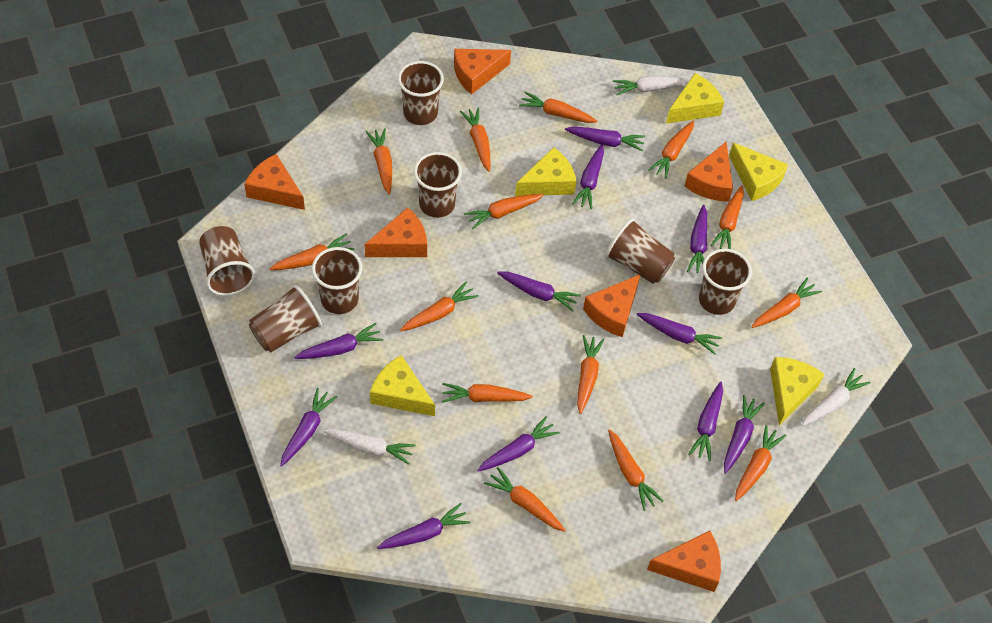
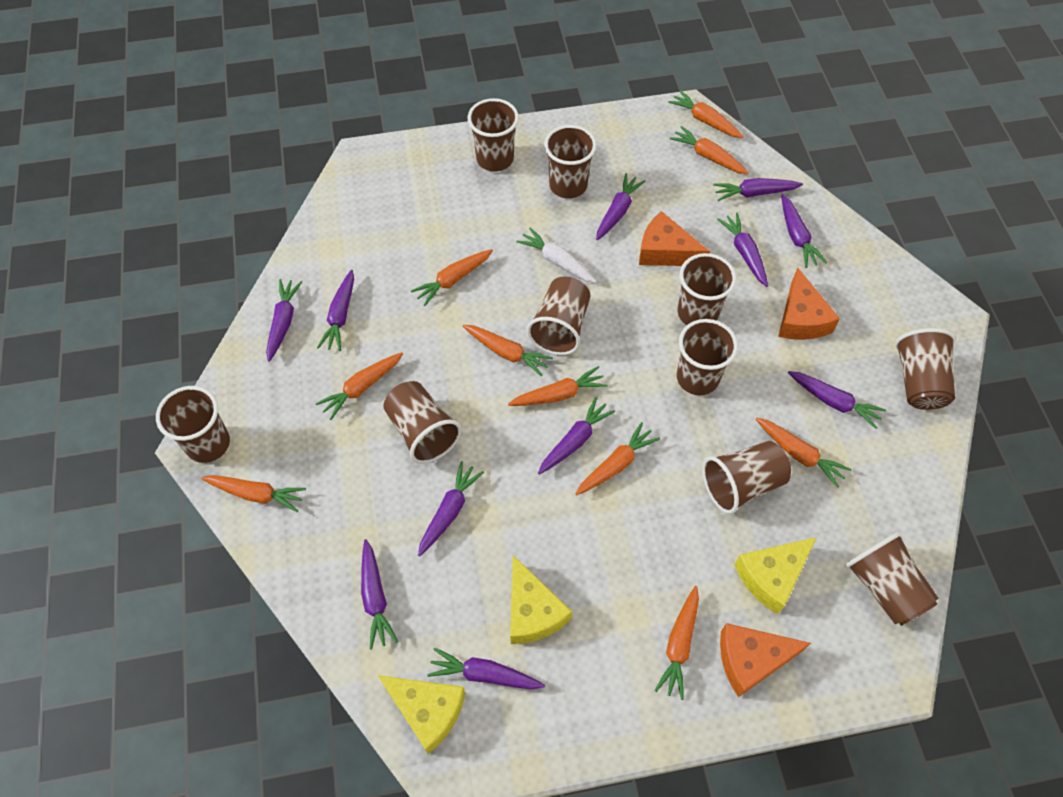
brown cup: [199,226,255,296] [249,285,322,352] [312,247,363,314] [398,61,444,125] [414,152,462,218] [605,218,675,284] [699,249,752,315] = 7 -> [156,386,230,463] [384,381,462,464] [468,98,519,172] [526,277,590,355] [544,125,596,199] [677,319,738,395] [678,253,736,325] [702,441,791,514] [845,532,939,626] [895,328,956,410] = 10
orange carrot: [269,234,354,270] [366,128,392,195] [400,282,479,331] [442,383,533,403] [460,107,491,172] [464,194,544,229] [484,467,565,532] [519,92,597,123] [577,335,605,414] [608,429,664,511] [648,121,694,179] [711,185,744,249] [735,425,786,501] [751,277,822,328] = 14 -> [201,475,306,512] [316,352,403,420] [411,249,493,306] [463,325,553,377] [508,366,608,406] [576,422,660,495] [655,586,699,700] [668,90,743,138] [670,126,749,174] [756,418,851,488] = 10
orange cheese: [244,154,305,210] [364,208,427,257] [454,49,511,95] [583,275,640,337] [647,531,721,592] [684,142,733,202] = 6 -> [639,211,710,266] [720,623,811,697] [778,268,840,340] = 3
white carrot: [324,429,416,465] [613,76,690,95] [802,368,871,426] = 3 -> [516,227,597,283] = 1
yellow cheese: [370,355,435,416] [515,147,577,196] [666,73,724,124] [729,143,788,201] [770,357,825,425] = 5 -> [378,676,465,754] [510,555,572,644] [734,537,817,614] = 3

